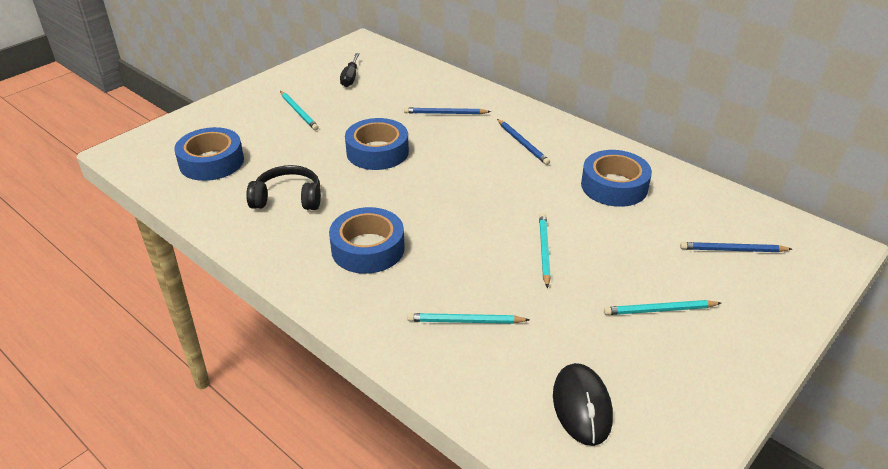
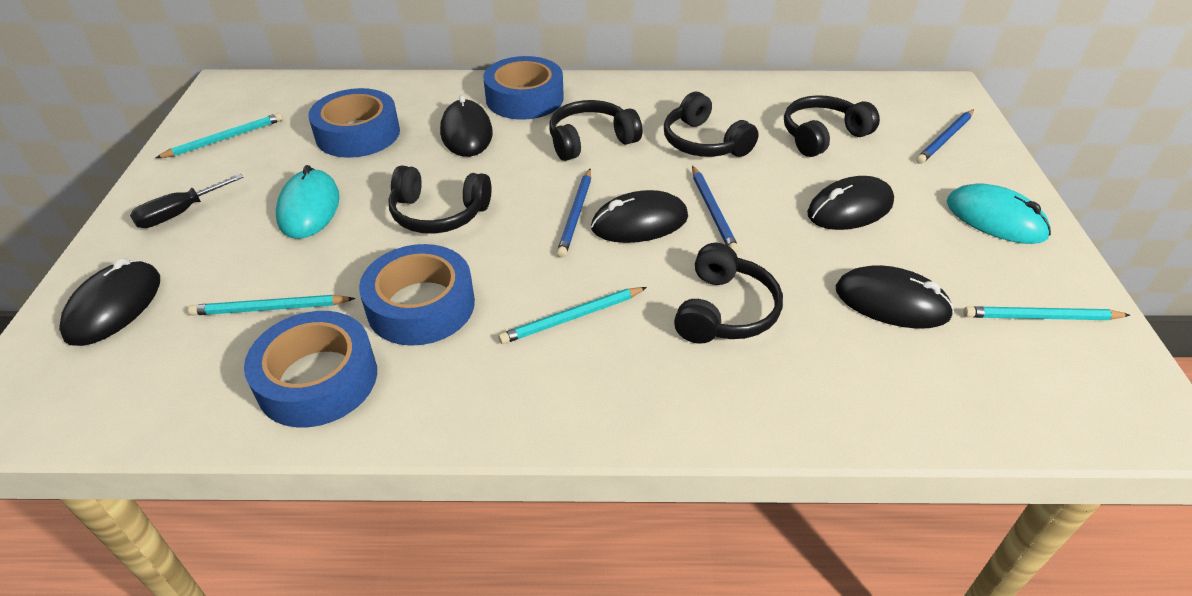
black headphones: [246,165,321,210] = 1 -> [388,165,492,234] [549,100,642,161] [664,92,759,157] [674,243,783,344] [784,95,880,157] = 5
black mouse: [553,363,613,446] = 1 -> [59,258,160,346] [440,95,493,157] [591,190,688,243] [807,176,894,230] [836,265,954,329] = 5
turquoise mouse: none = 0 -> [276,165,340,239] [947,183,1051,244] = 2

